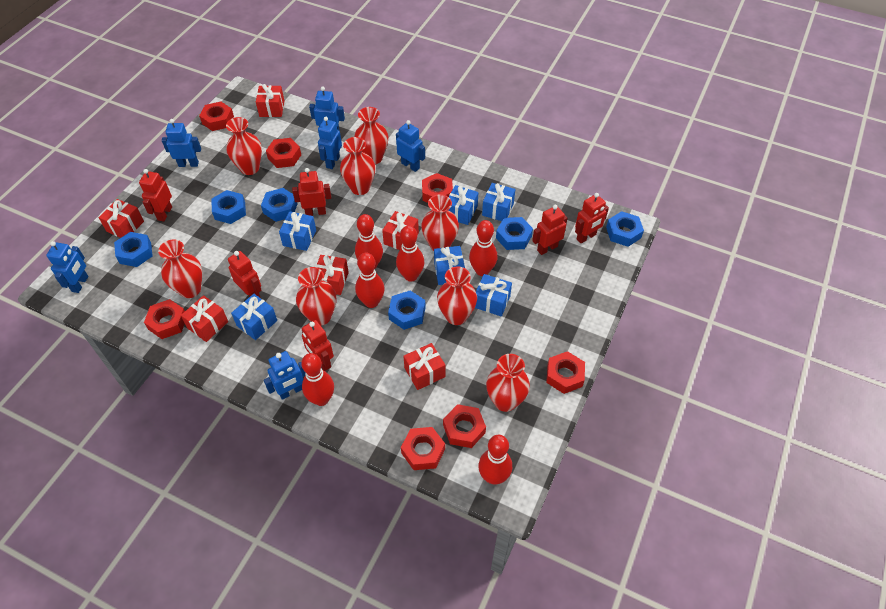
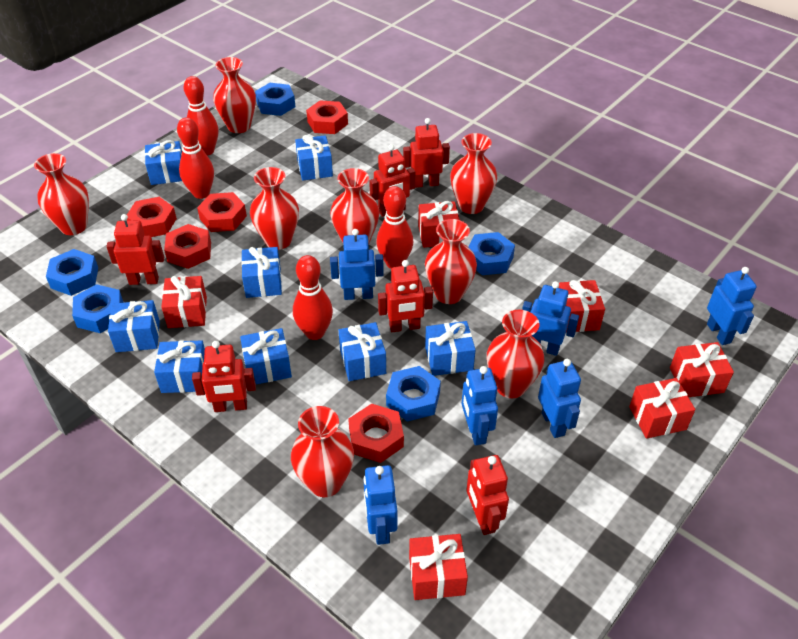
blue gift: [231,294,277,340] [279,211,316,251] [434,246,465,285] [449,185,478,225] [475,274,512,316] [482,183,515,221] = 6 -> [108,300,160,352] [145,140,182,185] [154,340,205,393] [240,328,292,384] [241,247,282,298] [295,135,333,181] [339,322,386,381] [425,321,476,376] = 8
blue nut: [114,232,153,267] [211,190,246,224] [261,188,297,222] [388,291,426,330] [496,217,533,250] [606,211,644,247] = 6 -> [46,249,98,296] [72,284,124,333] [255,83,295,116] [386,366,441,422] [468,232,515,275] = 5
red bowling pin: [301,353,334,406] [355,214,383,269] [355,253,385,308] [396,225,425,282] [469,220,497,276] [478,435,512,484] = 6 -> [177,117,214,199] [184,76,219,156] [293,255,333,340] [376,186,413,269] = 4
red nut: [144,299,185,339] [199,102,234,131] [266,138,301,168] [401,427,445,470] [422,173,453,203] [443,404,486,448] [546,351,585,394] = 7 -> [127,197,177,237] [164,224,211,269] [197,192,247,232] [306,100,348,134] [348,403,404,463] = 5

